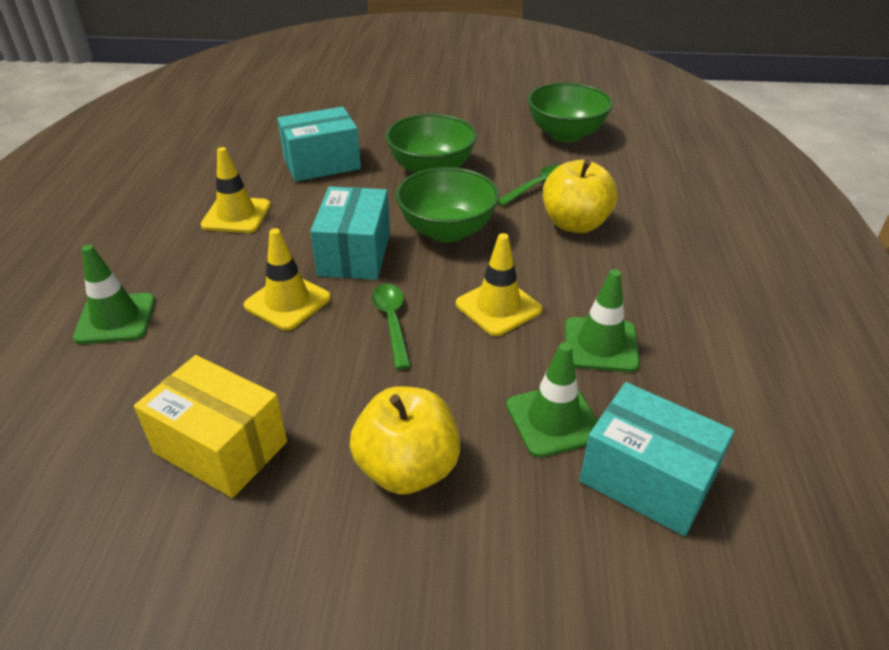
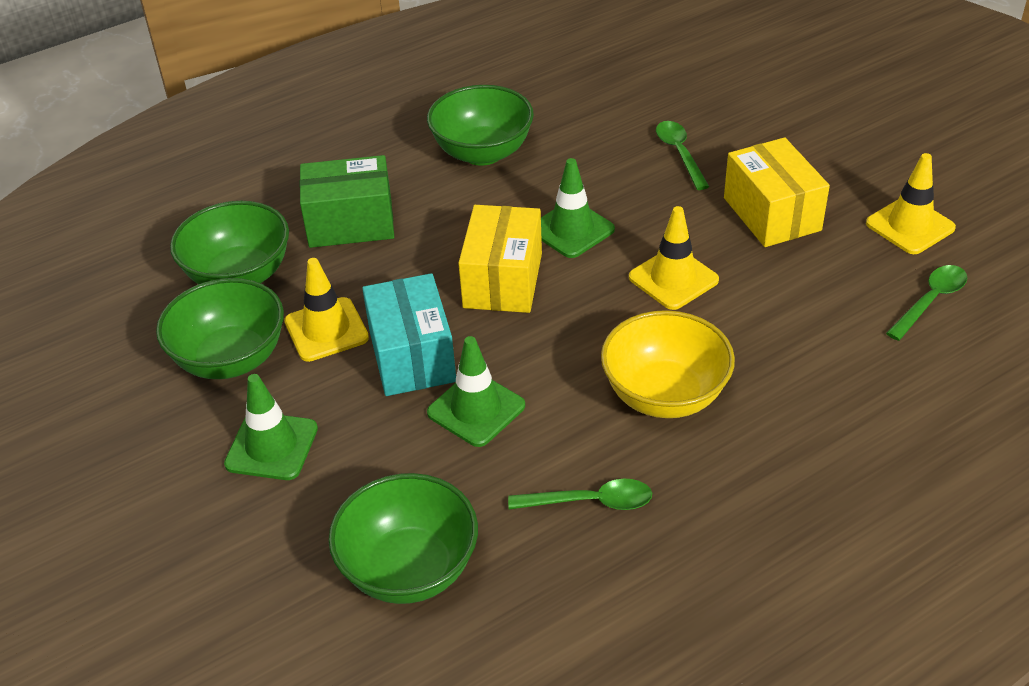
green bowl: [385,114,477,173] [396,167,499,243] [528,83,613,142] = 3 -> [156,278,284,379] [170,201,289,285] [328,473,478,604] [427,85,534,166] = 4
green box: none = 0 -> [299,155,394,248] = 1
green spoon: [372,284,411,370] [498,165,560,206] = 2 -> [508,479,652,510] [656,121,709,190] [886,265,967,341] = 3
turquoise box: [277,107,361,182] [310,187,390,280] [579,382,734,536] = 3 -> [362,273,456,396] = 1
yellow apple: [350,386,460,494] [543,159,618,233] = 2 -> none = 0
yellow bowl: none = 0 -> [601,310,735,418] = 1
yellow box: [134,355,287,498] = 1 -> [458,205,542,313] [724,137,830,247] = 2

